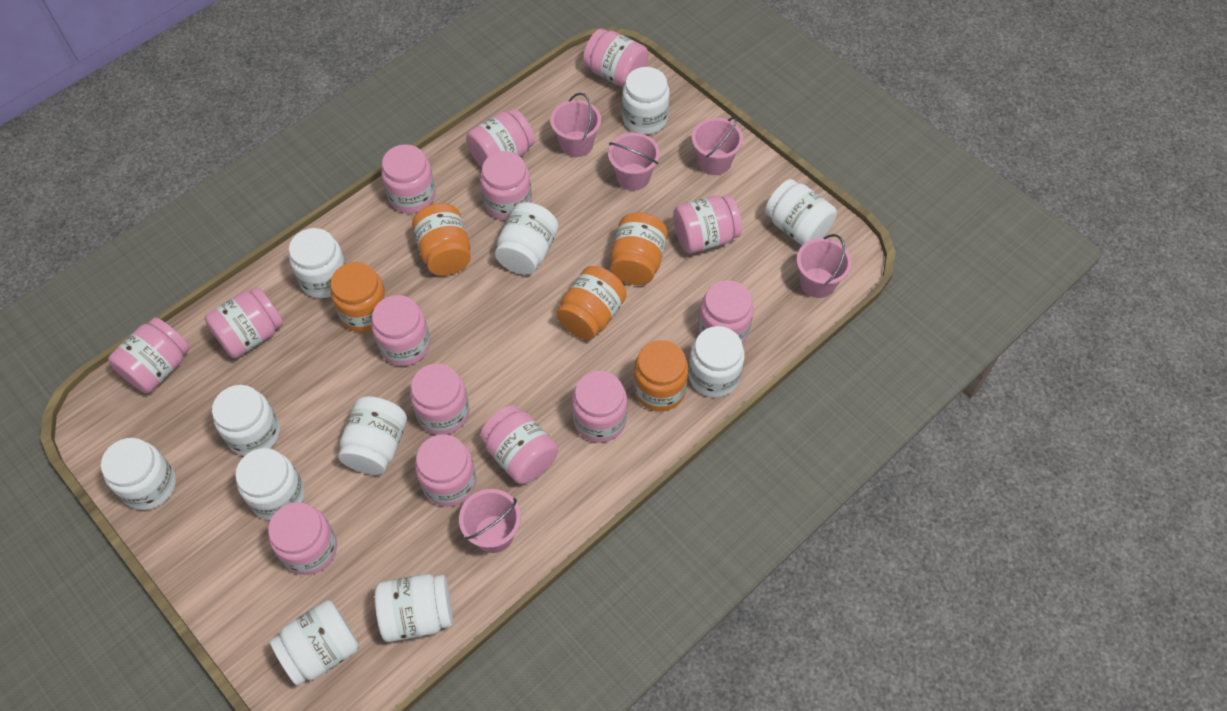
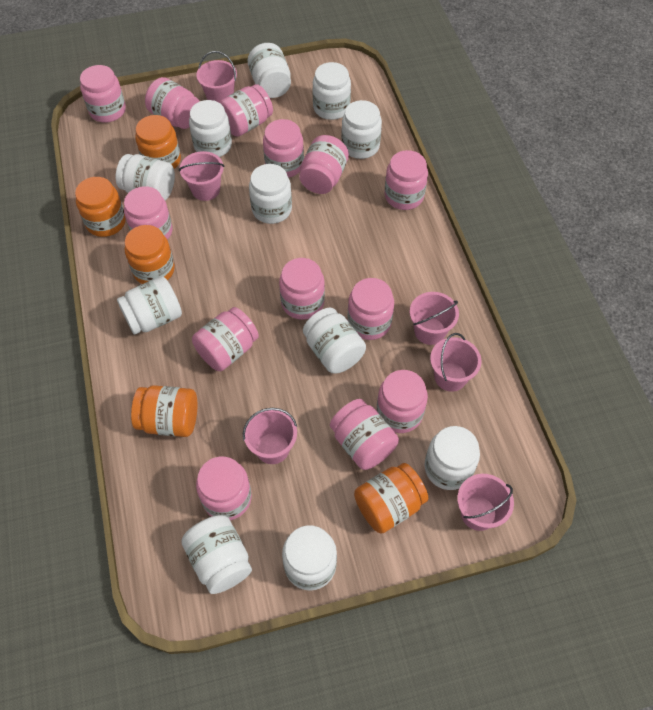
pink bucket: [459,489,521,553] [550,93,601,157] [608,133,660,191] [692,117,743,175] [796,234,852,298] = 5 -> [179,151,225,201] [196,51,237,102] [243,408,297,464] [410,292,459,345] [430,333,482,392] [457,474,514,531] = 6
pink jar: [108,317,190,393] [205,287,283,358] [268,502,337,575] [371,295,430,366] [381,144,436,213] [410,364,470,435] [415,434,477,507] [466,109,535,168] [480,151,532,220] [480,405,558,484] [572,371,627,443] [583,29,648,87] [673,195,742,254] [698,280,753,344] = 14 -> [80,65,126,123] [124,186,172,240] [145,77,200,129] [192,307,259,371] [196,457,252,520] [219,84,273,137] [263,119,304,178] [279,258,325,320] [299,135,349,194] [330,399,399,470] [348,278,394,340] [376,370,428,433] [385,150,428,210] = 13

